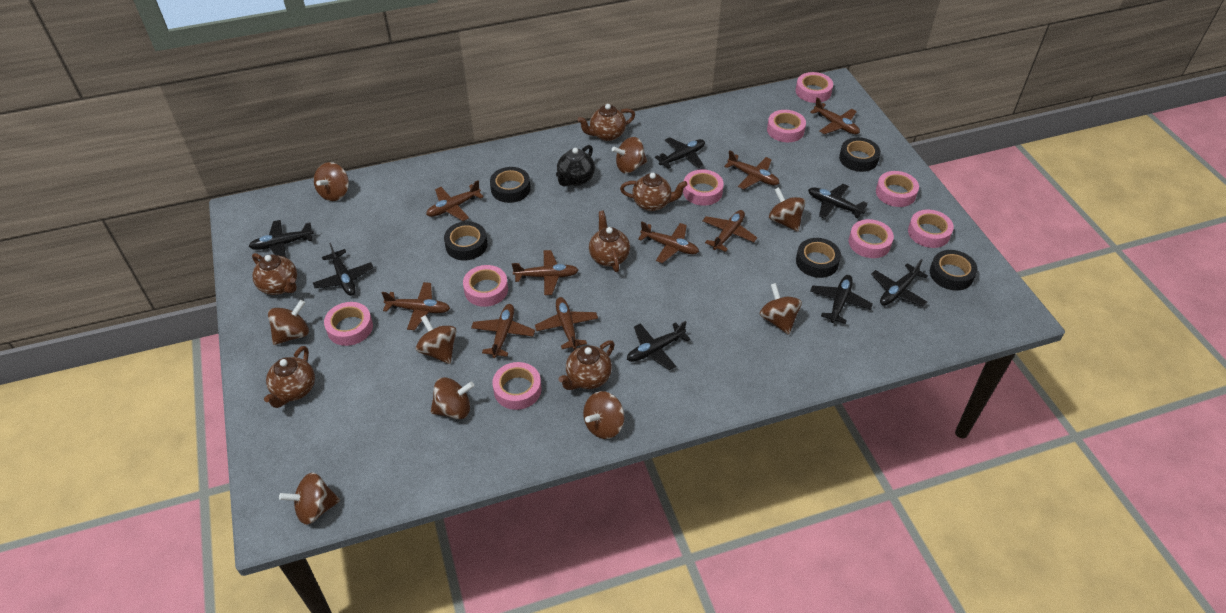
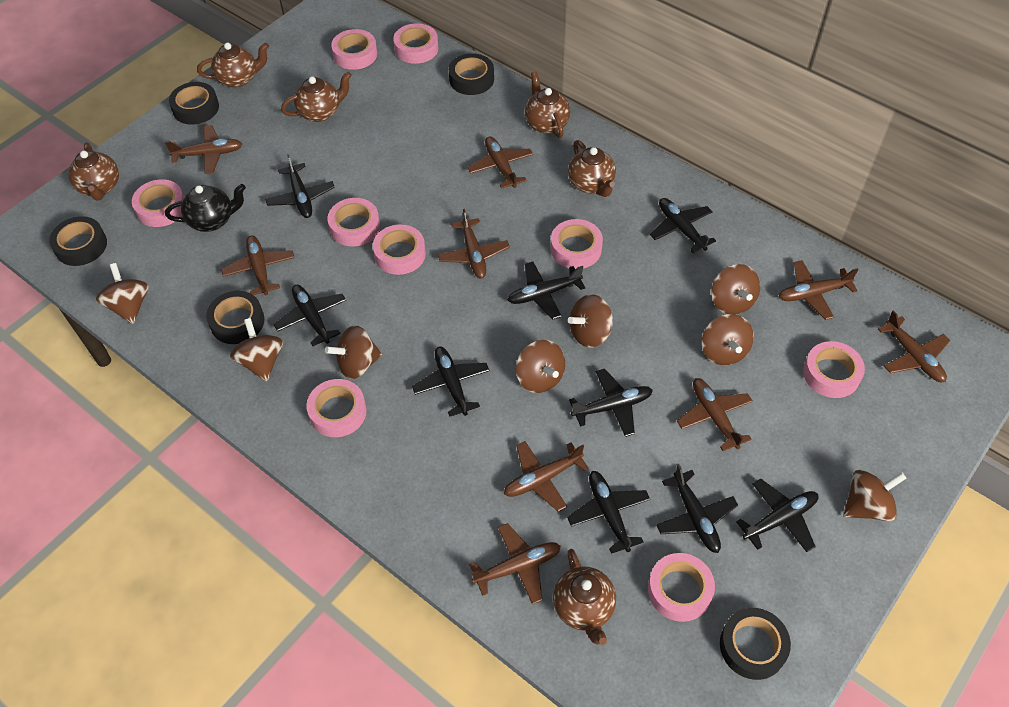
black plane: [249,220,314,257] [313,243,374,296] [627,321,691,370] [655,137,705,169] [808,184,867,219] [810,275,873,324] [871,259,928,306] = 7 -> [265,154,335,218] [273,285,346,346] [412,347,490,417] [507,262,585,319] [567,471,650,554] [569,369,653,437] [650,198,716,253] [656,464,738,553] [736,479,818,552] = 9
brown spinning top: [268,300,309,345] [279,472,340,525] [314,162,349,201] [416,315,456,364] [430,377,474,419] [583,391,624,439] [612,137,647,173] [760,283,802,335] [769,187,805,232] = 9 -> [96,263,149,324] [230,318,283,382] [325,325,382,379] [516,340,565,393] [568,294,613,347] [702,314,754,365] [712,264,760,315] [843,470,906,521] = 8

